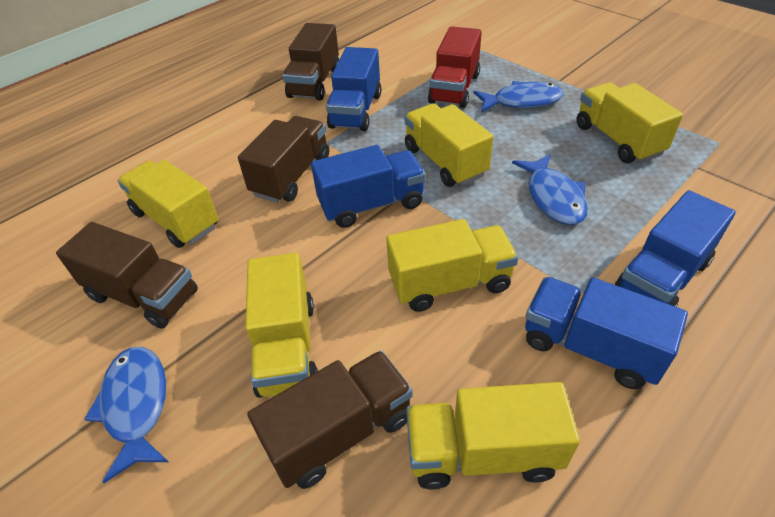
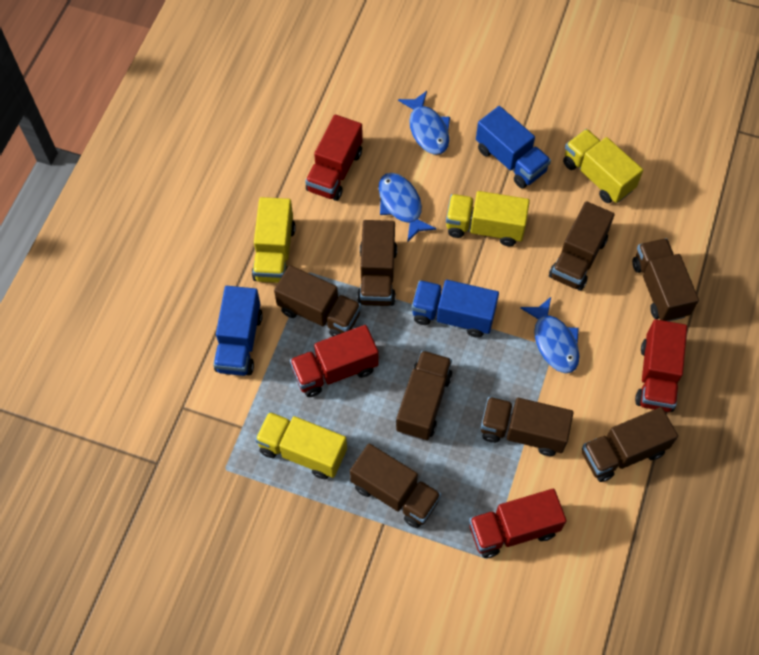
blue truck: [311,145,426,228] [326,47,381,131] [525,277,688,389] [615,190,736,307] = 4 -> [213,286,263,376] [411,280,499,338] [476,106,551,188] = 3
brown truck: [56,222,198,328] [238,116,329,203] [247,350,413,489] [282,23,339,101] = 4 -> [274,265,361,337] [350,443,441,528] [357,220,397,306] [396,350,453,440] [481,397,574,456] [549,201,615,291] [582,407,678,482] [632,238,699,321] = 8
red truck: [428,26,482,108] = 1 -> [290,325,379,397] [305,115,363,201] [469,489,567,558] [635,319,687,412] = 4
yellow truck: [118,160,219,248] [245,253,318,398] [386,219,518,312] [404,103,493,187] [406,382,580,490] [576,82,683,163] = 6 -> [252,197,296,283] [255,412,347,479] [446,191,530,246] [563,129,643,203] = 4

